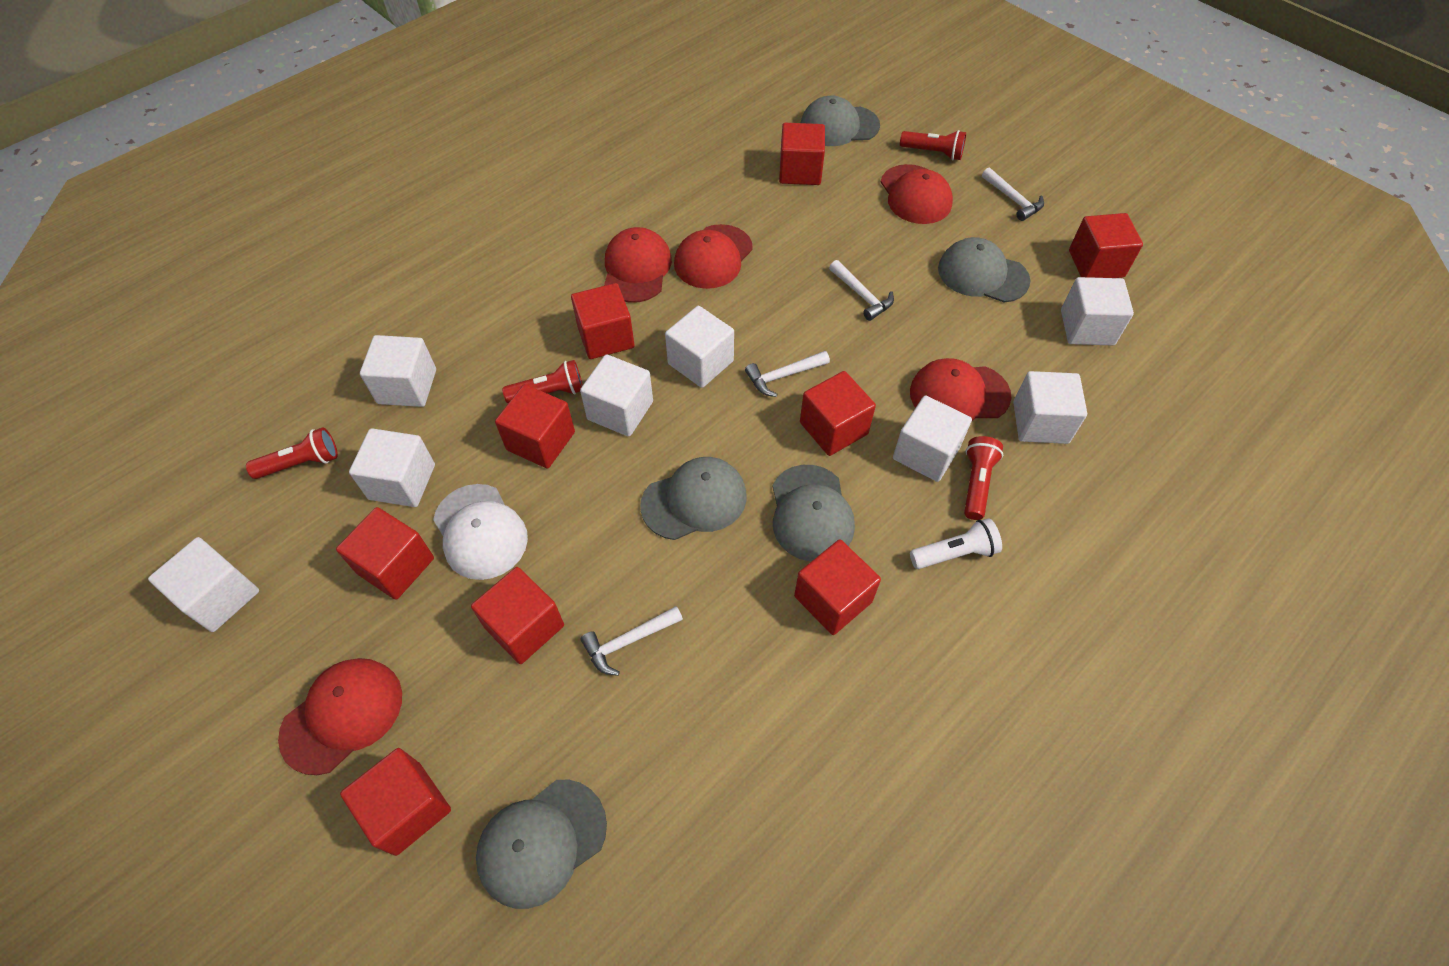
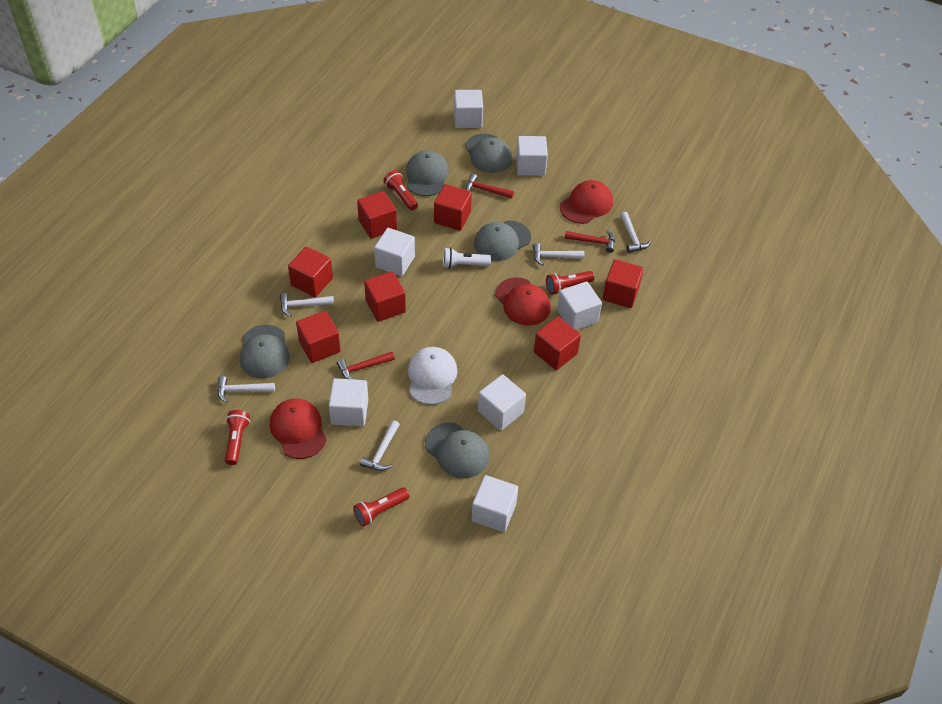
red cap: [278,658,402,775] [604,227,672,303] [674,224,753,289] [881,164,953,224] [910,358,1012,421] = 5 -> [270,398,327,459] [495,277,551,326] [560,180,613,224] = 3
red cube: [336,507,434,600] [340,748,451,856] [471,567,564,664] [495,384,575,468] [571,283,634,359] [779,123,825,185] [794,539,881,635] [800,371,876,456] [1069,213,1143,278] = 9 -> [288,247,333,297] [296,311,341,363] [357,191,397,239] [364,271,406,322] [434,184,472,231] [534,317,581,370] [602,259,644,308] = 7
red hammer: none = 0 -> [337,351,395,380] [466,174,514,199] [564,230,615,253] = 3
white cube: [148,537,259,632] [349,428,435,507] [360,335,436,407] [580,354,653,437] [665,306,734,388] [893,395,972,482] [1013,371,1087,444] [1061,277,1134,346] = 8 -> [329,378,368,426] [374,228,415,276] [454,90,483,128] [471,475,518,532] [478,374,526,431] [516,136,548,176] [557,281,602,330] = 7
white hammer: [580,606,683,676] [745,351,830,397] [829,260,894,321] [982,168,1044,221] = 4 -> [217,376,275,403] [280,293,334,317] [360,420,400,471] [533,243,585,265] [620,212,651,253] = 5

